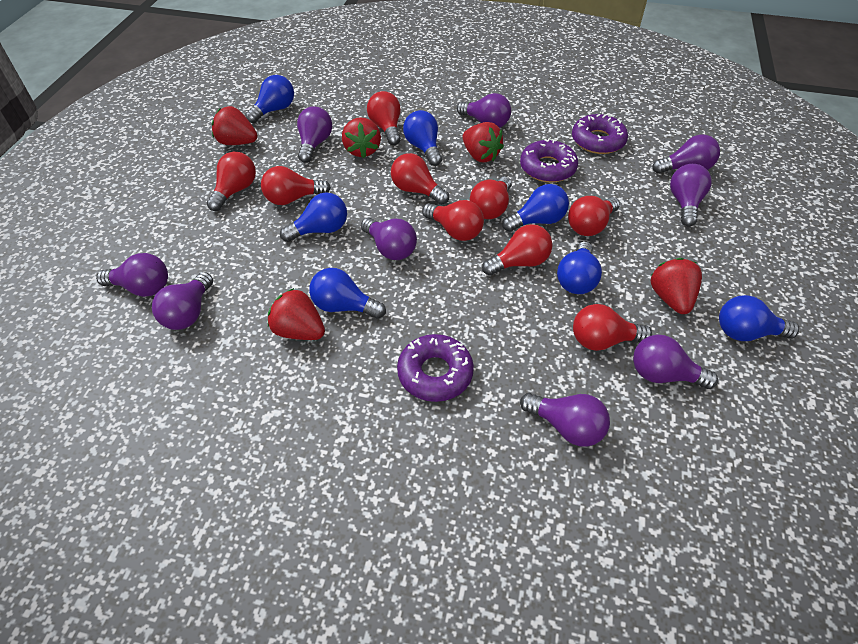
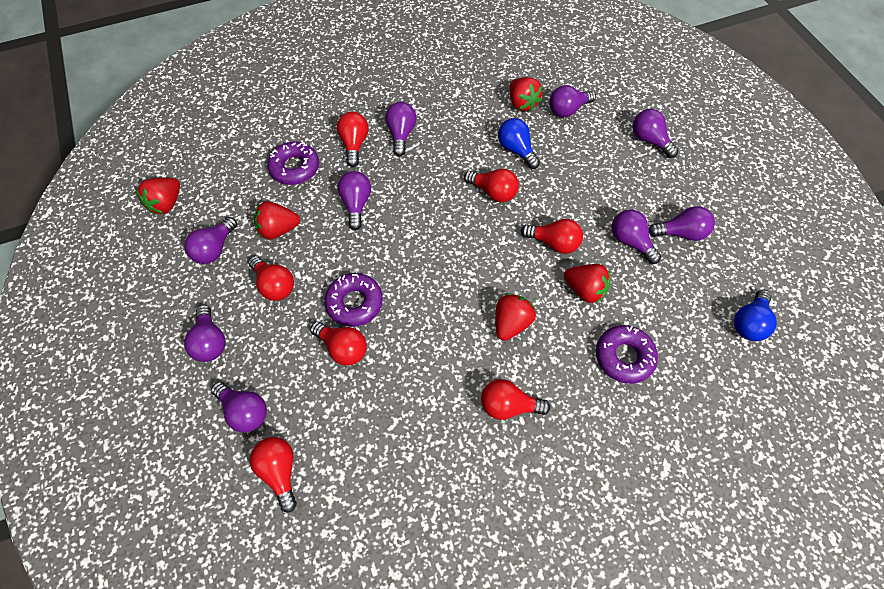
blue light bulb: [245,75,294,123] [280,193,347,242] [309,268,386,319] [403,110,442,166] [502,184,569,232] [557,242,602,294] [719,295,799,341] = 7 -> [498,118,540,169] [734,290,777,341] = 2
red light bulb: [207,152,256,211] [261,166,331,205] [367,91,401,145] [391,153,449,205] [422,200,484,241] [470,177,512,219] [482,224,552,276] [568,196,620,236] [573,304,652,351] = 9 -> [248,256,294,301] [250,437,297,512] [310,322,367,366] [337,112,368,167] [464,169,519,202] [481,379,550,420] [521,219,583,254] = 7

